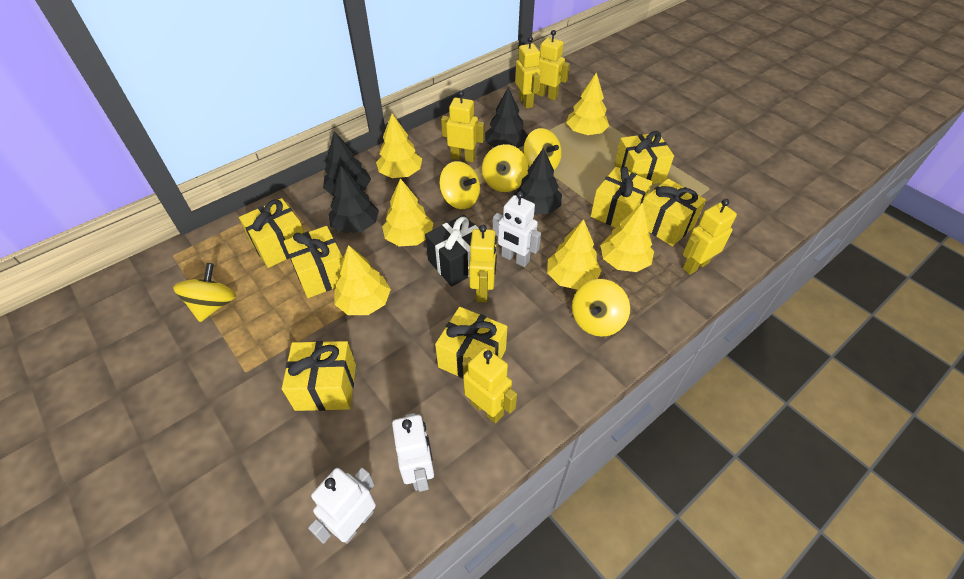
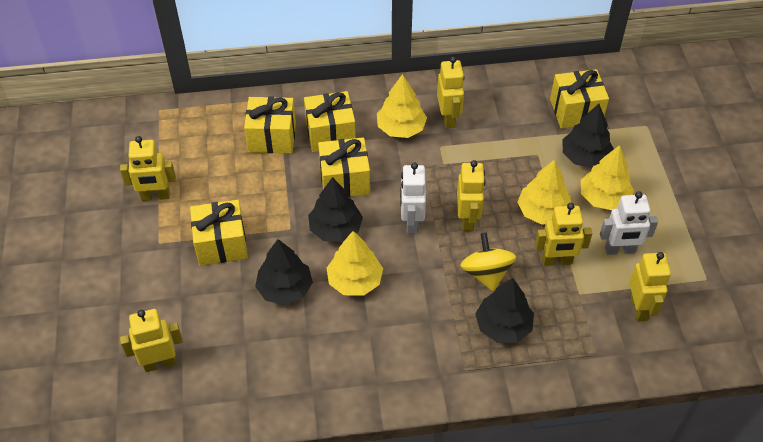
black gift: [425,215,479,287] = 1 -> none = 0
white robot: [308,468,376,544] [392,413,434,492] [493,191,541,267] = 3 -> [400,163,426,233] [600,191,658,255] = 2
yellow gift: [239,198,304,268] [282,341,356,411] [284,226,343,298] [435,307,507,379] [591,167,653,228] [614,131,674,184] [643,179,706,246] = 7 -> [190,200,248,266] [244,97,296,153] [304,91,356,152] [318,138,370,197] [550,69,609,129] = 5
yellow spinning top: [173,263,236,322] [439,161,480,209] [482,144,528,192] [523,128,562,170] [572,279,630,337] = 5 -> [460,233,516,291] = 1
yellow tree: [334,245,391,315] [376,114,422,178] [382,178,433,246] [547,219,602,290] [566,72,609,135] [600,202,654,272] = 6 -> [327,231,383,296] [377,74,427,138] [517,160,571,225] [581,145,634,210] = 4

